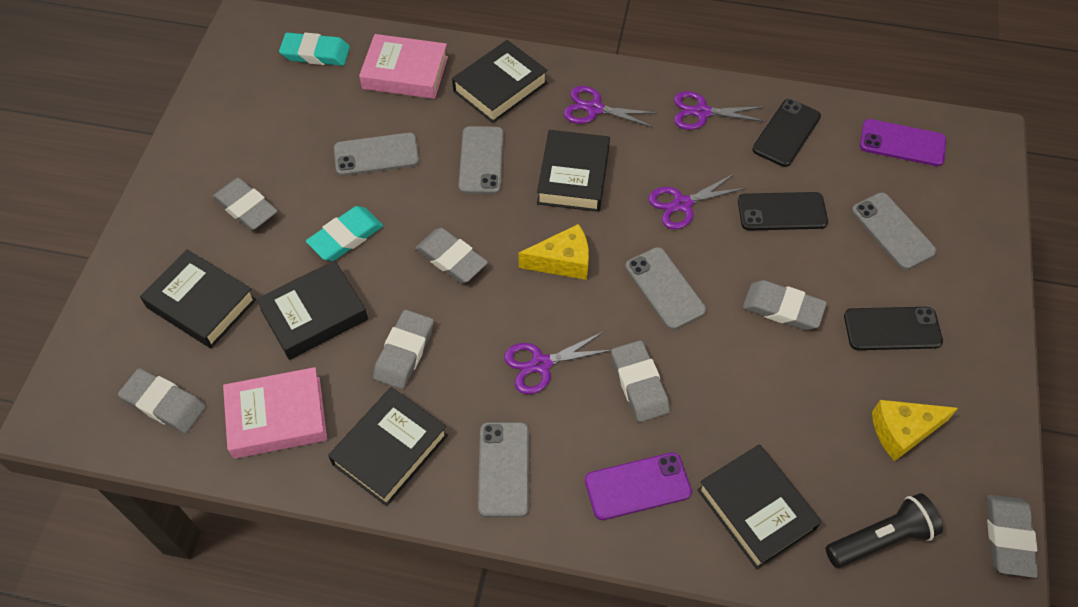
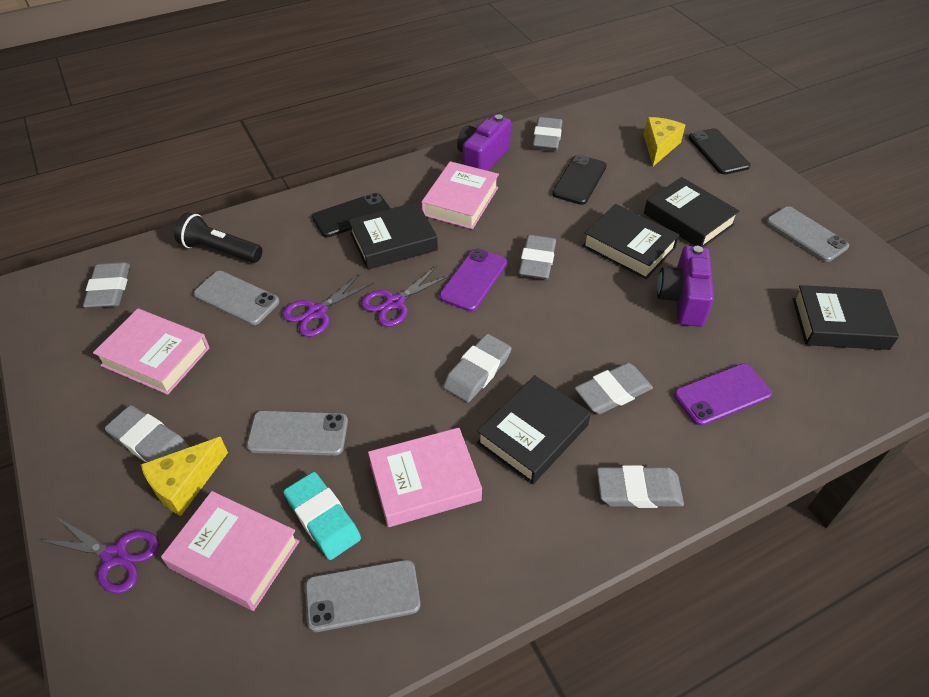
black book: [140,249,256,348] [256,260,368,360] [328,387,448,506] [452,40,548,123] [537,130,610,212] [697,444,821,569] = 6 -> [348,202,438,270] [477,375,591,484] [583,204,679,279] [644,177,740,247] [793,285,899,350] = 5
grey phone: [334,133,419,176] [458,126,504,194] [478,422,529,517] [625,247,706,330] [852,192,937,270] = 5 -> [193,271,279,325] [246,411,348,456] [305,559,421,632] [766,206,849,262] = 4
pink book: [223,367,327,459] [359,34,448,99] = 2 -> [93,309,209,395] [161,491,299,611] [368,428,482,527] [421,161,499,229] = 4
purple camera: none = 0 -> [457,114,511,171] [657,246,714,327] = 2
purple scissors: [504,331,611,394] [563,86,657,128] [648,173,746,229] [674,91,766,130] = 4 -> [38,516,160,593] [282,273,374,337] [361,266,450,327] = 3
turquoise eraser: [279,33,350,66] [306,206,383,261] = 2 -> [283,472,361,560] = 1

